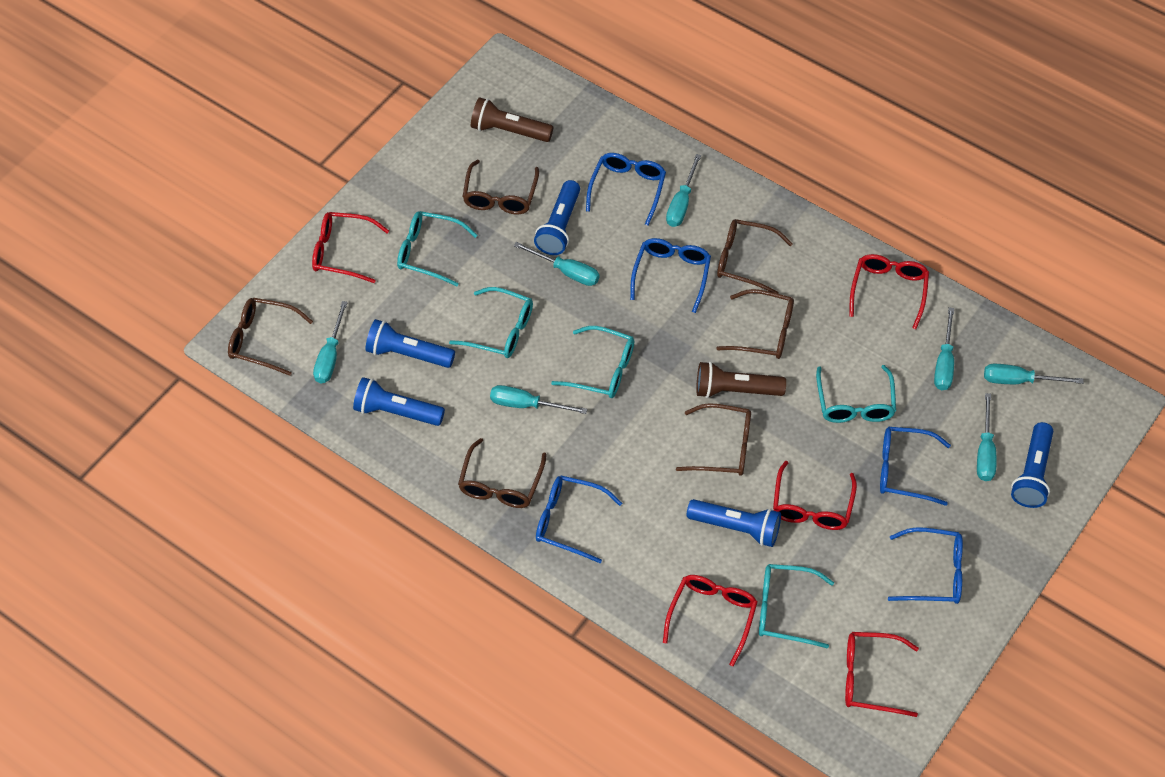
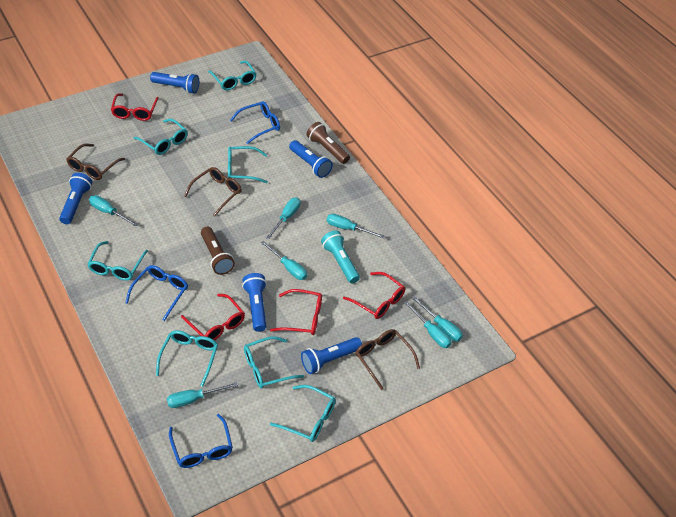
blue glasses: [536,476,622,563] [586,153,666,226] [630,238,711,313] [880,427,951,506] [888,527,963,604] = 5 -> [125,265,188,321] [169,414,233,468] [230,101,280,144] = 3
brown glasses: [228,298,313,376] [458,438,547,508] [463,160,539,215] [676,403,751,476] [716,289,794,359] [717,219,793,294] = 6 -> [66,144,125,180] [184,167,242,216] [356,329,420,390] = 3
red glasses: [312,212,389,283] [663,575,758,667] [773,461,857,530] [845,632,919,717] [849,254,929,329] = 5 -> [111,93,159,121] [181,294,245,341] [270,289,322,335] [343,272,405,319] = 4
turquoise flashlight: none = 0 -> [321,230,360,283] = 1
turquoise glasses: [397,211,478,286] [449,287,533,358] [551,326,634,398] [759,564,834,649] [816,365,896,423] = 5 -> [87,241,148,281] [133,119,188,155] [156,330,218,387] [208,61,256,90] [228,146,268,183] [244,336,304,389] [270,385,336,442] = 7

